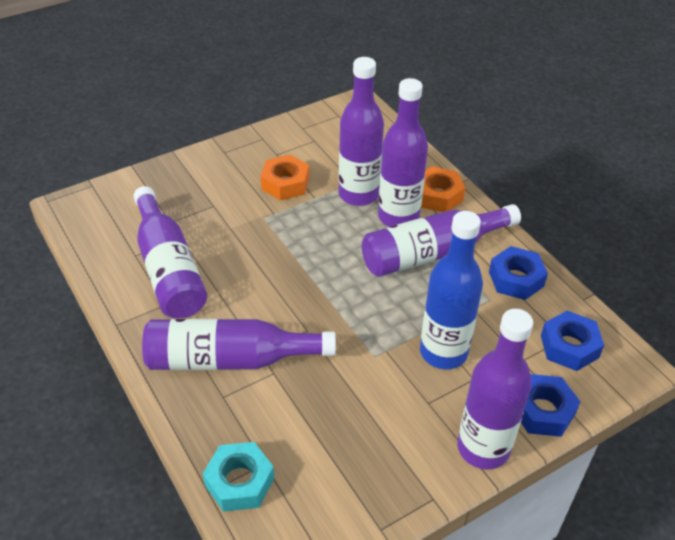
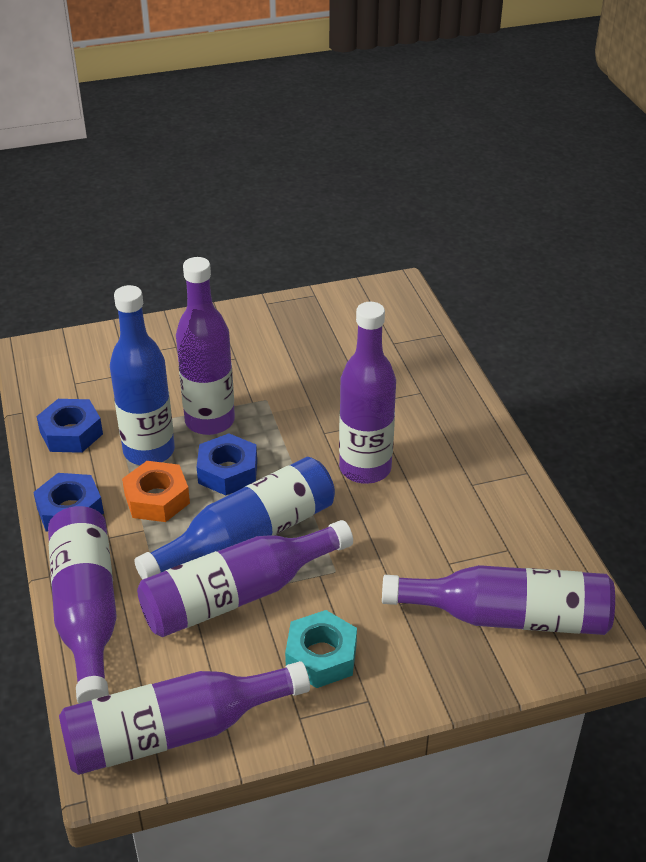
blue bottle: [420,211,483,369] = 1 -> [110,285,175,465] [134,457,335,580] = 2
orange nut: [261,155,309,200] [421,167,465,212] = 2 -> [122,461,190,522] = 1

